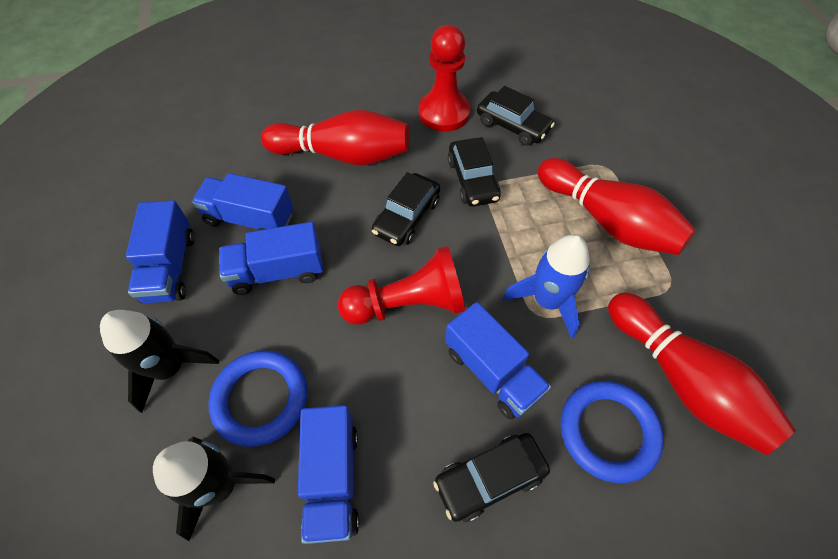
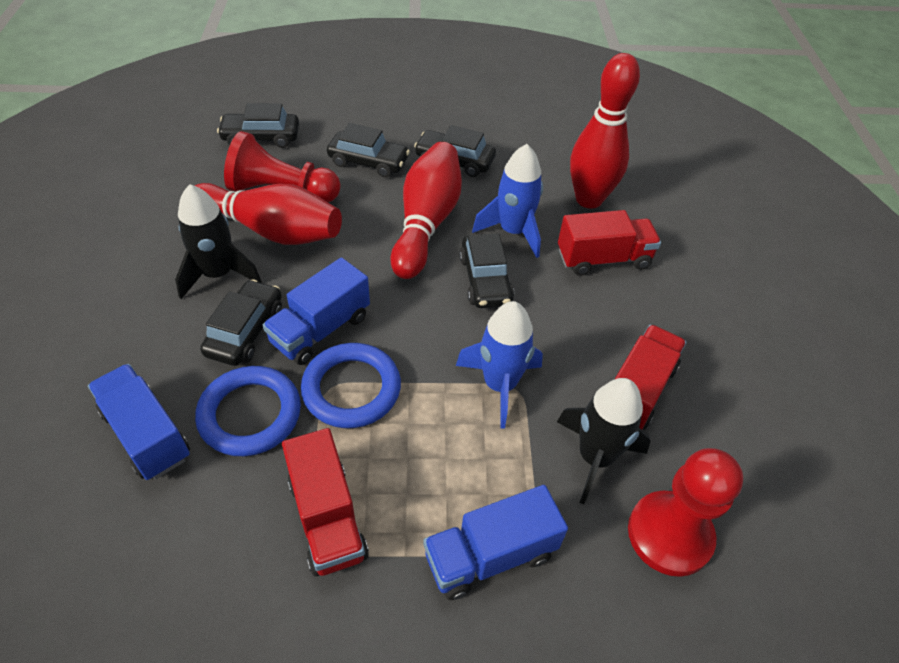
black car: [372,172,440,246] [433,433,550,522] [448,137,501,207] [477,86,555,146] = 4 -> [200,279,282,366] [217,103,299,148] [327,123,410,178] [414,125,496,177] [459,233,514,308] = 5
blue rocket: [503,234,590,339] = 1 -> [456,301,543,428] [472,144,543,258] = 2
blue truck: [126,200,194,303] [192,173,293,230] [219,222,323,295] [298,405,359,544] [445,302,551,420] = 5 -> [88,364,190,480] [263,257,370,365] [423,485,568,600] = 3
red truck: none = 0 -> [282,428,369,576] [558,210,661,276] [615,325,686,430] = 3

